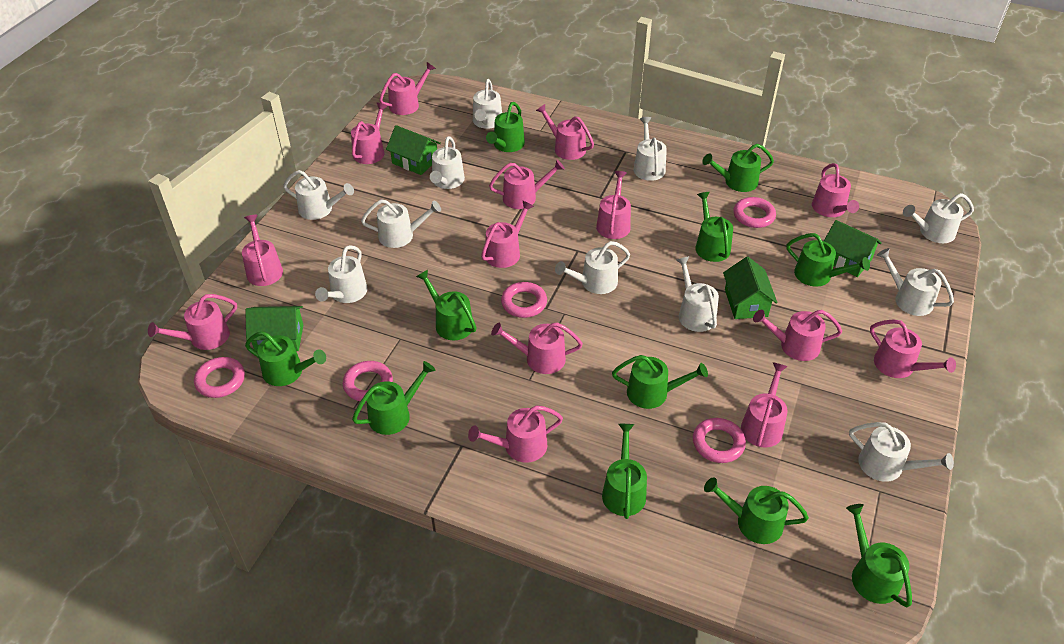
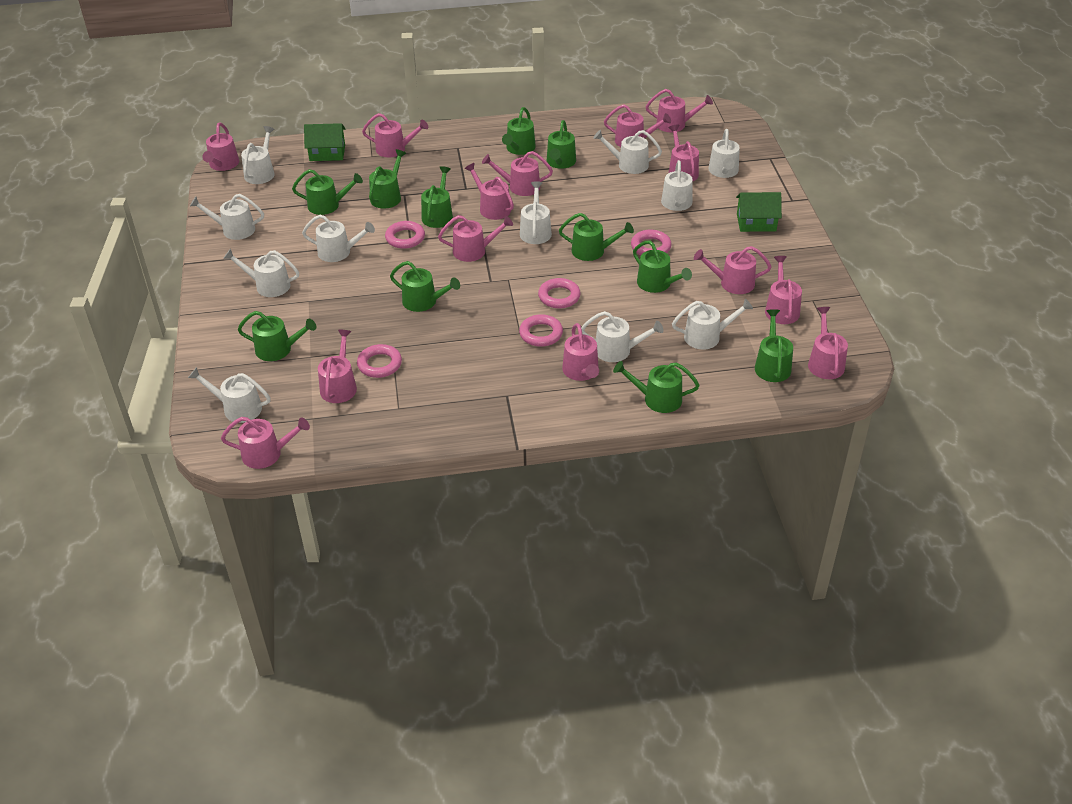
green house: [245,306,303,352] [386,125,441,175] [723,257,778,319] [824,220,882,277] = 4 -> [304,123,345,161] [736,192,782,232] = 2

